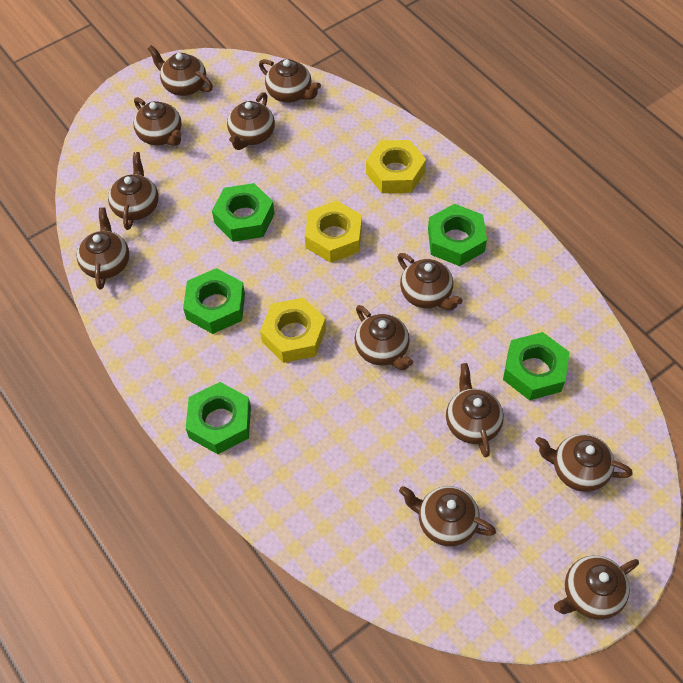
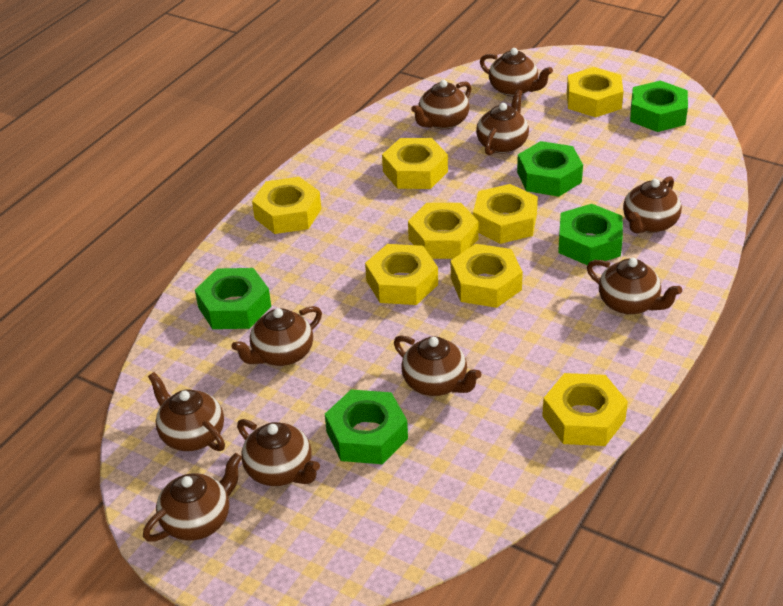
brown teapot: [77,207,129,290] [108,152,159,230] [134,97,182,146] [148,45,213,96] [227,92,275,150] [259,59,321,103] [355,305,413,370] [398,253,462,310] [399,486,496,546] [446,363,504,457] [535,434,633,492] [554,556,639,620] = 12 -> [143,453,242,541] [148,372,225,451] [231,306,322,366] [237,419,320,486] [394,335,482,396] [411,80,472,130] [476,89,529,156] [480,48,553,97] [587,258,682,315] [623,176,682,233] = 10
yellow nut: [260,298,326,363] [305,201,362,263] [366,140,426,193] = 3 -> [252,177,321,234] [365,244,438,305] [382,138,448,189] [408,203,479,259] [451,244,523,308] [473,184,538,244] [542,373,628,446] [567,67,624,117] = 8

